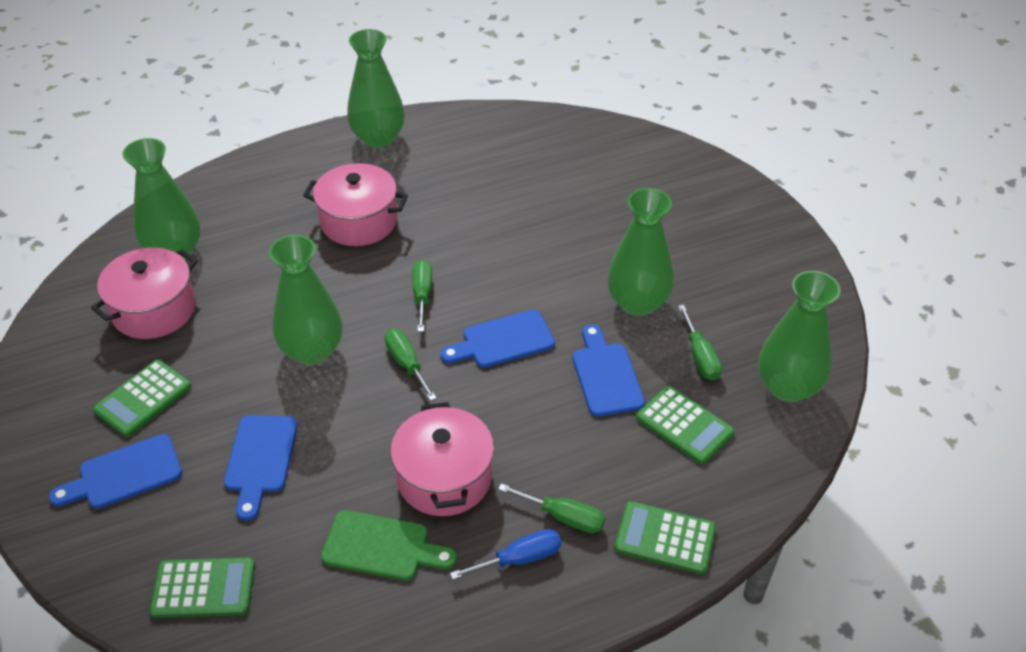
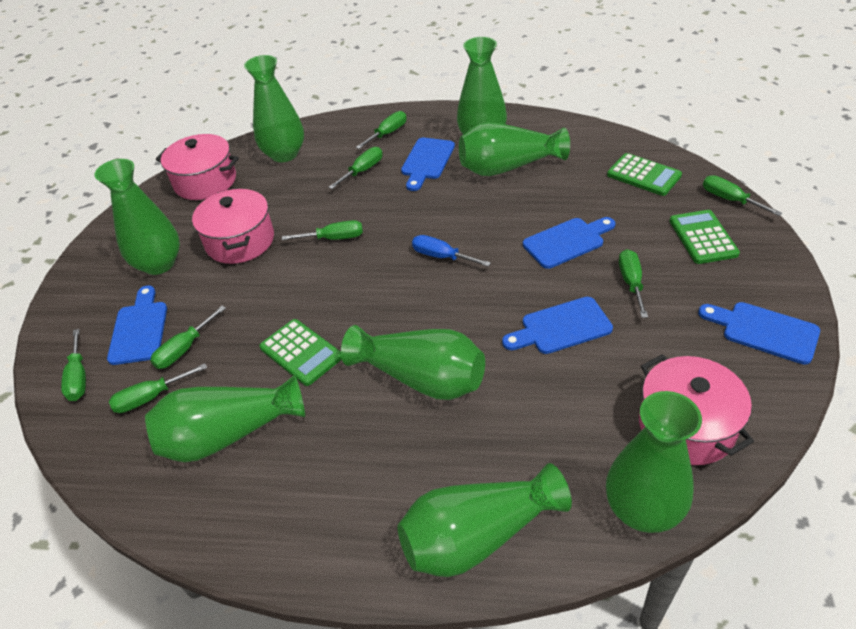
blue cutting board: [49,434,182,509] [224,415,298,521] [440,309,555,368] [573,324,645,417] = 4 -> [107,286,167,365] [401,138,455,191] [502,297,613,354] [523,217,615,269] [698,302,820,365] = 5
green calculator: [93,360,191,437] [149,557,255,618] [614,501,716,574] [636,386,734,464] = 4 -> [259,319,342,386] [607,153,682,196] [670,210,740,264] = 3
green cutting board: [321,510,457,581] = 1 -> none = 0
green screwdriver: [385,328,437,401] [412,259,432,332] [498,483,605,533] [678,305,722,381] = 4 -> [61,329,86,401] [109,363,207,413] [150,306,226,369] [282,220,363,240] [328,147,383,189] [356,111,407,149] [619,249,648,318] [703,175,782,216] = 8
green vase: [122,138,201,260] [269,235,343,365] [347,29,405,148] [607,188,674,316] [758,271,841,402] = 5 -> [94,159,180,275] [145,375,305,462] [244,55,304,162] [341,325,485,400] [397,463,572,577] [457,37,507,135] [459,122,570,176] [606,391,702,533] = 8

